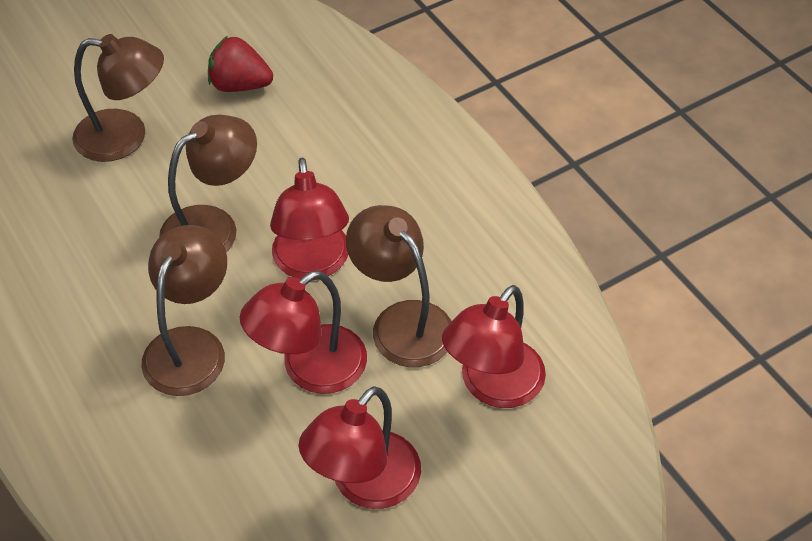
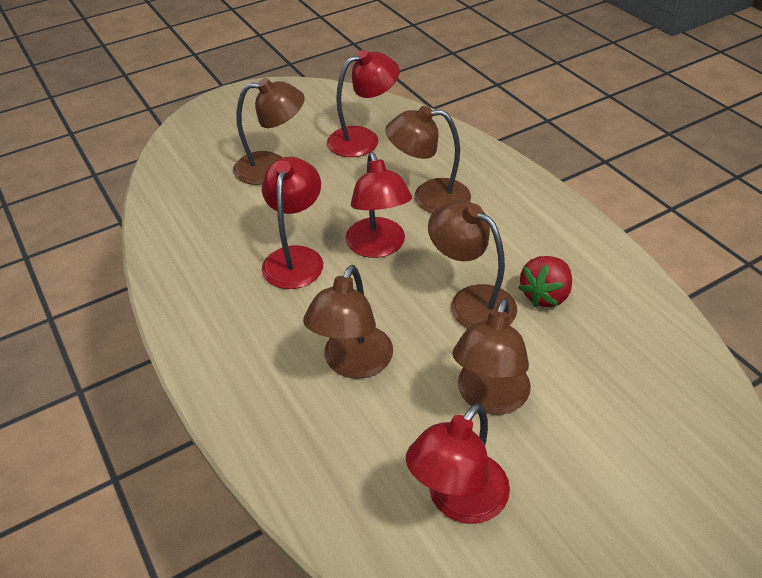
brown lamp: [72,34,164,162] [141,225,227,396] [159,114,257,253] [346,205,452,367] = 4 -> [233,78,305,185] [303,265,393,379] [385,106,471,213] [428,201,517,329] [452,298,531,415] = 5

